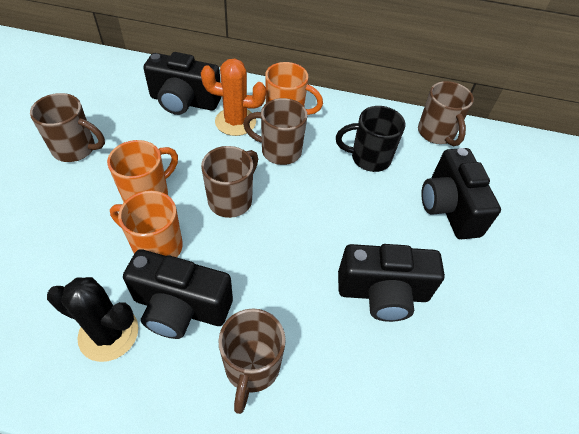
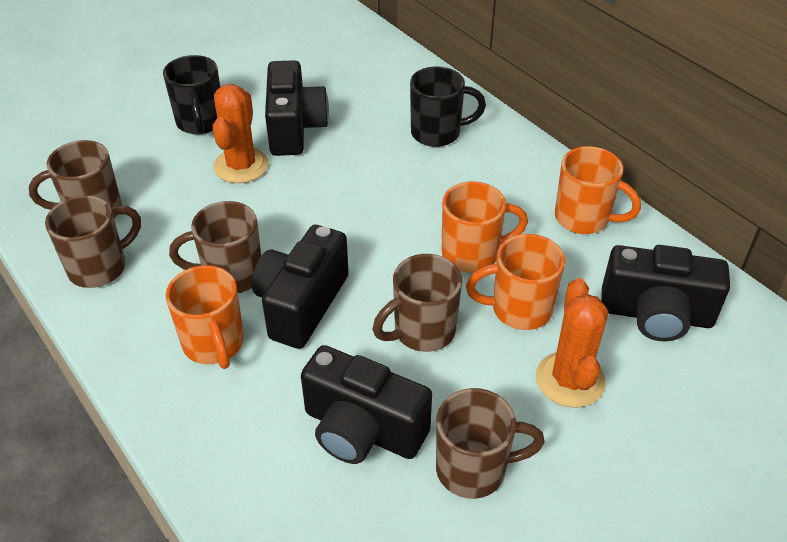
black cactus: [47,277,138,362] = 1 -> none = 0
black mug: [336,106,405,172] = 1 -> [163,55,220,135] [410,66,486,147] = 2
orange cactus: [201,59,266,136] = 1 -> [213,84,269,183] [536,278,608,408] = 2
orange mug: [107,140,178,202] [110,191,183,257] [265,62,323,115] = 3 -> [166,265,244,369] [442,181,528,273] [466,234,565,330] [555,146,641,234] = 4

